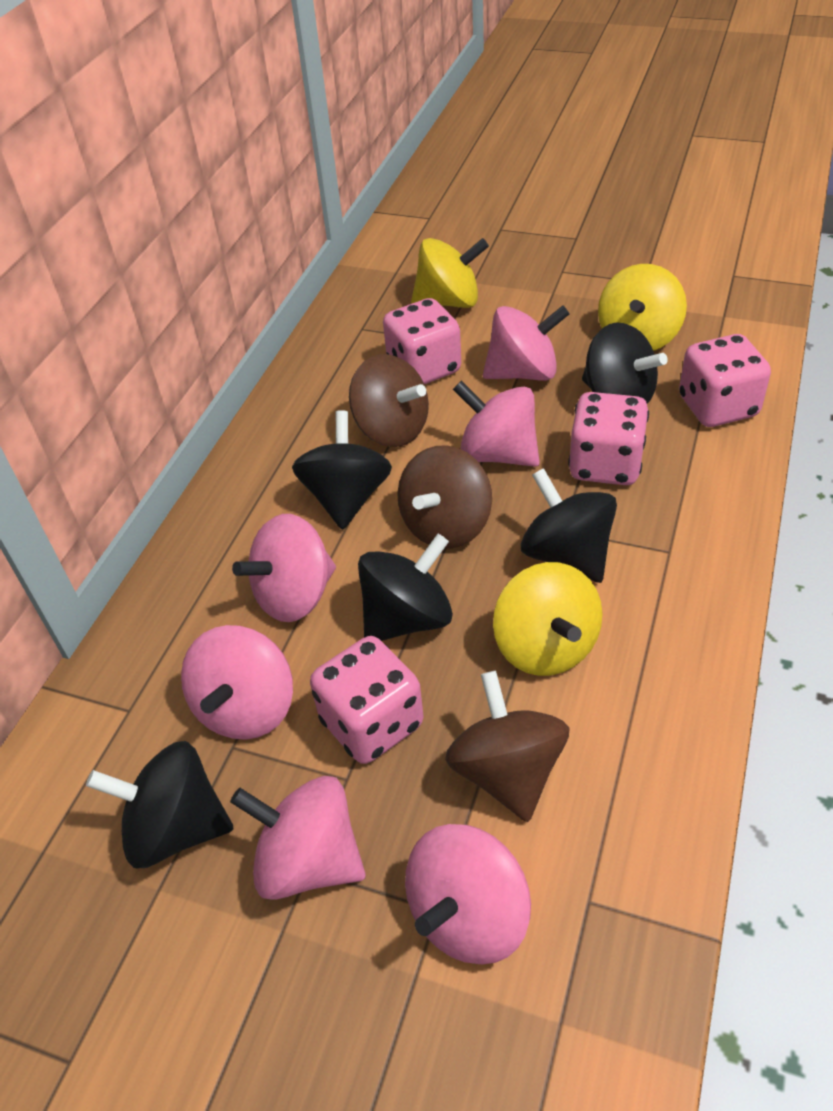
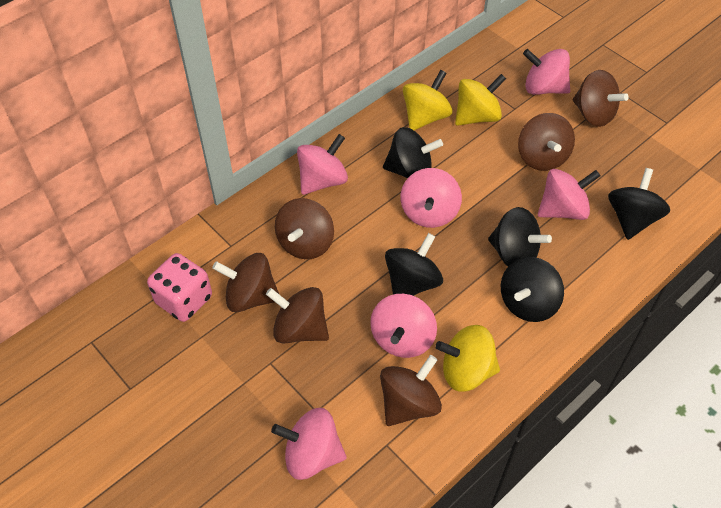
brown spinning top: [349,354,429,447] [397,445,492,548] [445,671,570,822] = 3 -> [212,253,279,312] [266,287,329,344] [275,198,334,259] [380,355,442,426] [518,113,575,171] [573,70,629,127] = 6
pink dice: [310,636,423,764] [383,298,461,384] [568,392,649,485] [679,334,771,427] = 4 -> [147,253,212,322] = 1

